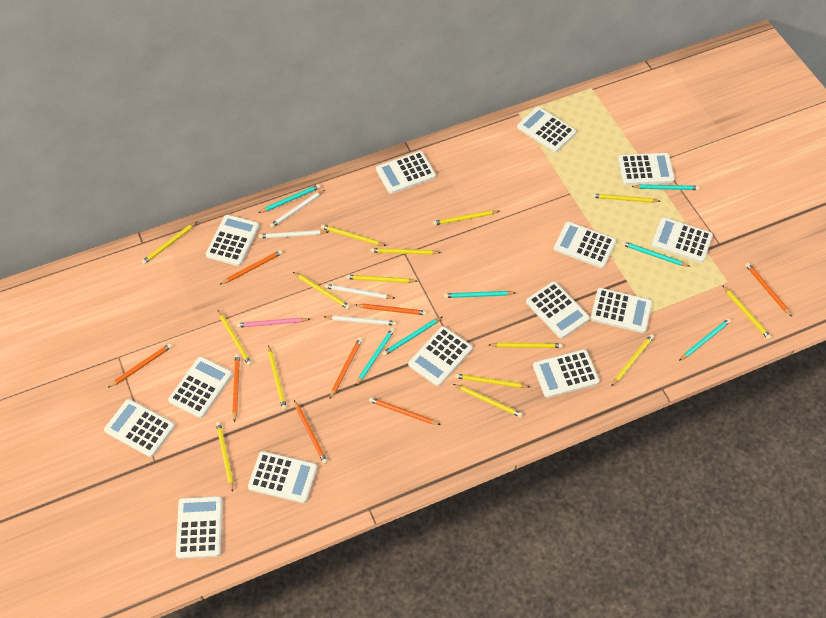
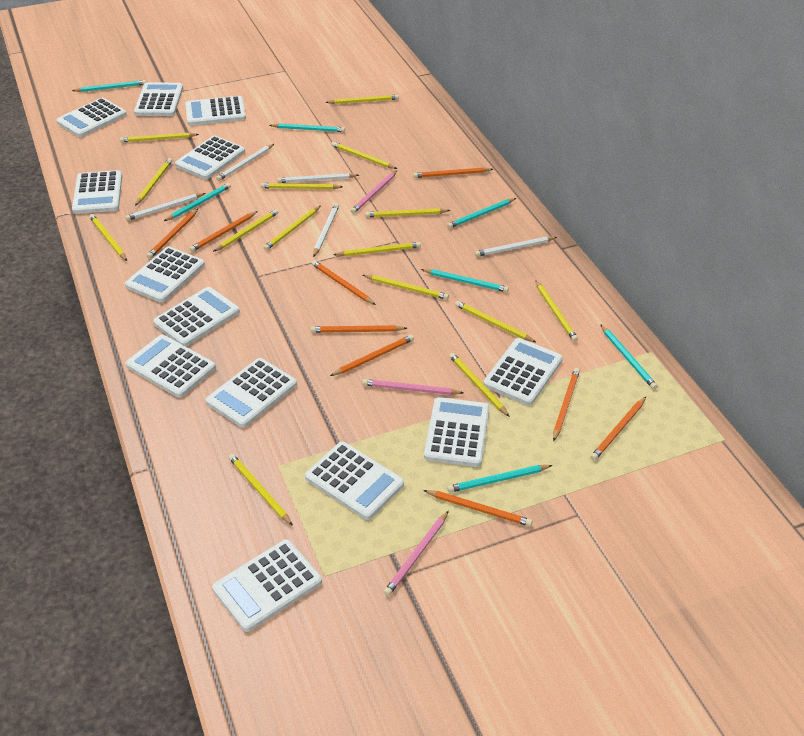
orange pencil: [108,343,172,388] [219,250,283,285] [232,354,240,422] [294,400,328,464] [330,337,362,399] [355,304,427,315] [369,397,441,425] [745,263,792,317] = 8 -> [147,209,198,259] [189,211,258,252] [311,325,407,333] [312,260,376,305] [330,335,414,376] [413,167,493,178] [423,490,533,527] [553,368,580,442] [590,397,646,461] = 9
pink pencil: [237,318,310,328] = 1 -> [351,171,397,214] [362,379,463,395] [384,511,449,596] = 3
white calculator: [104,399,175,457] [168,356,232,418] [176,496,222,559] [206,215,259,266] [248,451,317,503] [376,151,436,194] [408,326,472,386] [517,107,576,152] [526,281,590,339] [533,349,599,398] [554,221,616,268] [590,288,652,333] [618,153,675,185] [652,217,713,263] = 14 -> [56,98,127,137] [72,170,122,214] [125,247,205,303] [126,335,216,398] [134,82,183,116] [153,287,240,347] [175,136,245,180] [185,96,246,126] [206,358,297,428] [212,539,322,632] [305,442,404,520] [424,397,490,467] [483,338,563,405] = 13
white pencil: [259,230,328,238] [270,190,324,228] [325,284,395,299] [325,315,396,326] = 4 -> [125,193,206,221] [216,144,274,181] [277,173,359,183] [313,203,339,257] [475,237,557,257] = 5

